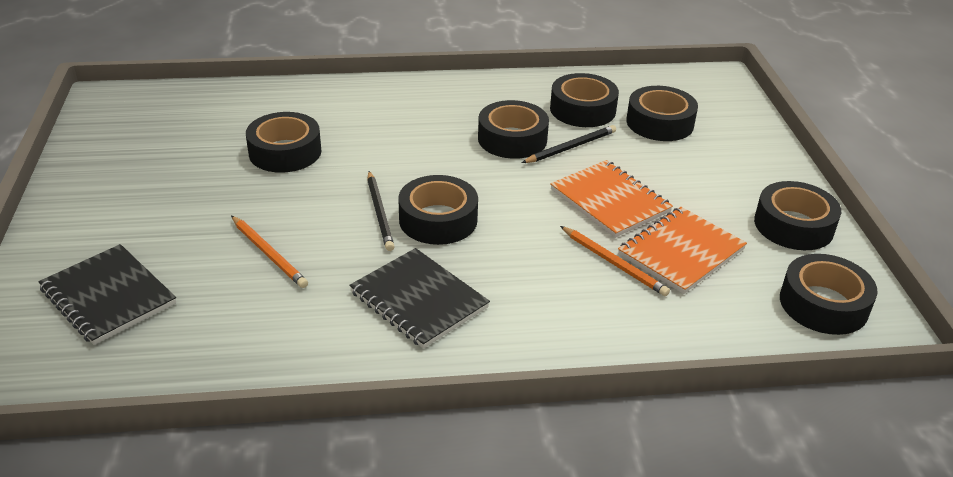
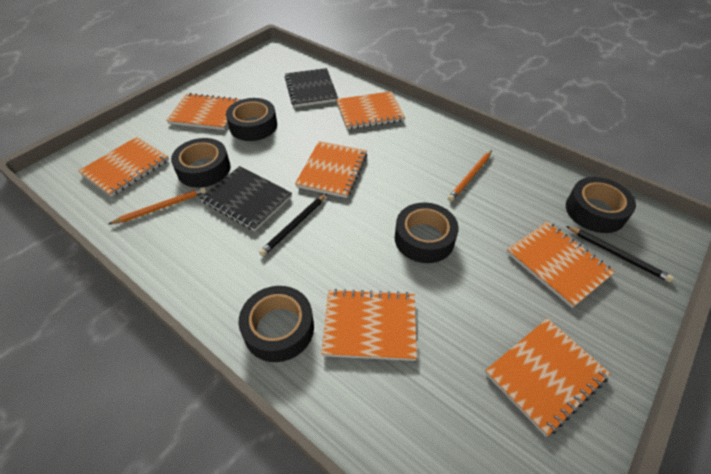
black tape: [246,112,321,173] [398,175,478,245] [478,100,549,159] [550,73,619,127] [627,86,698,141] [754,181,841,250] [780,254,878,335] = 7 -> [171,138,230,188] [226,98,277,141] [239,286,314,362] [395,202,459,263] [566,177,636,233] = 5
orange notebook: [550,160,673,238] [618,207,747,294] = 2 -> [79,137,169,197] [166,93,241,130] [295,141,367,198] [321,289,417,361] [336,91,405,129] [485,318,611,437] [506,221,615,308] = 7

